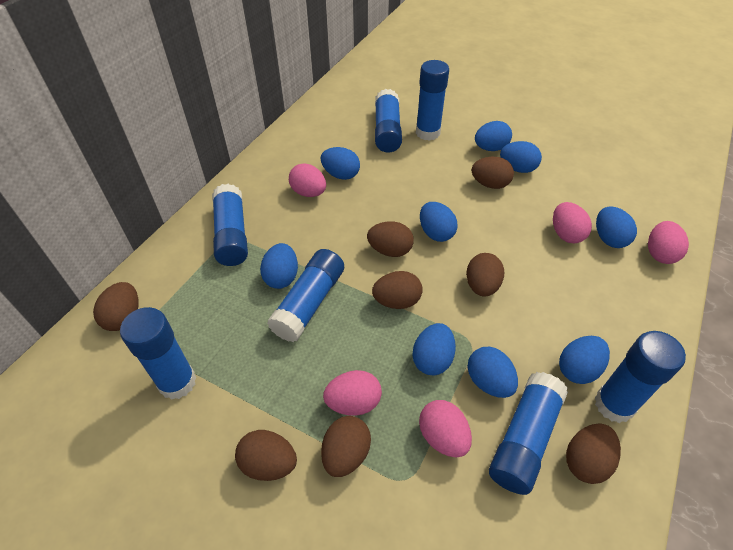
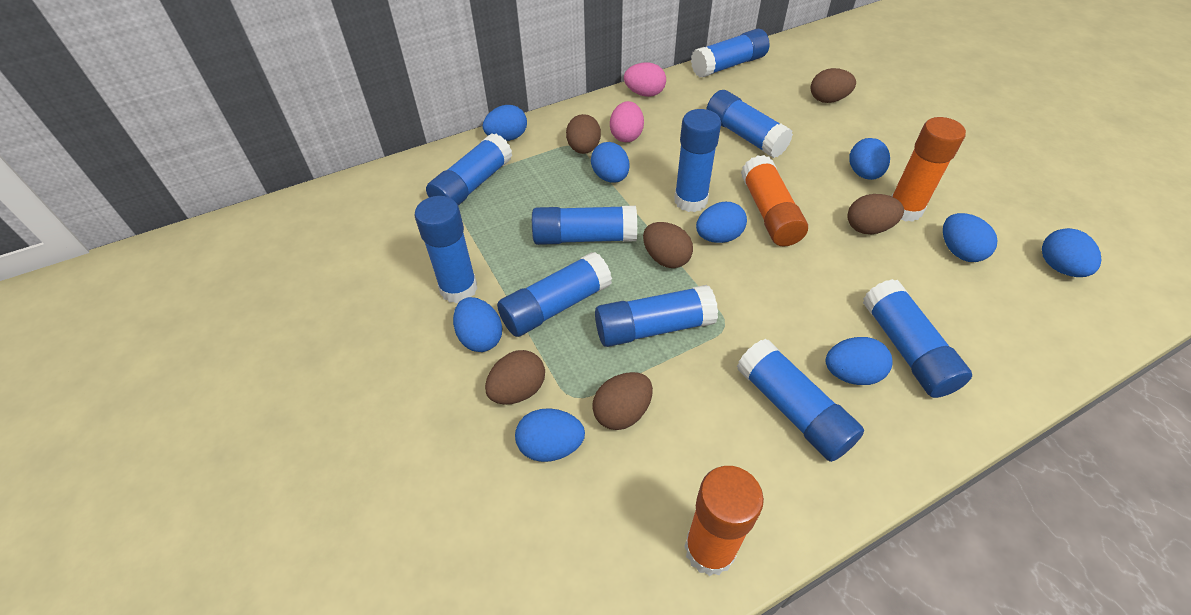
blue glue stick: [120,307,196,400] [212,184,248,266] [267,249,344,342] [375,89,402,152] [416,60,449,141] [489,372,568,495] [595,331,686,423] = 7 -> [415,196,478,304] [426,133,512,206] [497,252,612,337] [532,206,637,245] [595,285,718,347] [674,109,721,212] [691,29,769,78] [707,90,793,158] [737,339,864,462] [863,279,972,398] = 10
brown egg: [93,282,139,331] [235,430,297,481] [321,416,371,477] [367,221,414,257] [372,271,423,309] [466,253,504,297] [472,157,514,189] [566,423,621,484] = 8 -> [485,350,545,405] [566,114,601,154] [592,372,653,430] [643,222,693,268] [811,68,856,103] [847,194,904,234] = 6
orange glue stick: none = 0 -> [684,466,764,576] [741,155,808,247] [891,117,966,222] = 3
pink egg: [289,163,326,197] [323,370,382,416] [419,400,472,458] [553,202,592,244] [648,221,689,264] = 5 -> [610,101,644,142] [624,62,666,97] = 2

